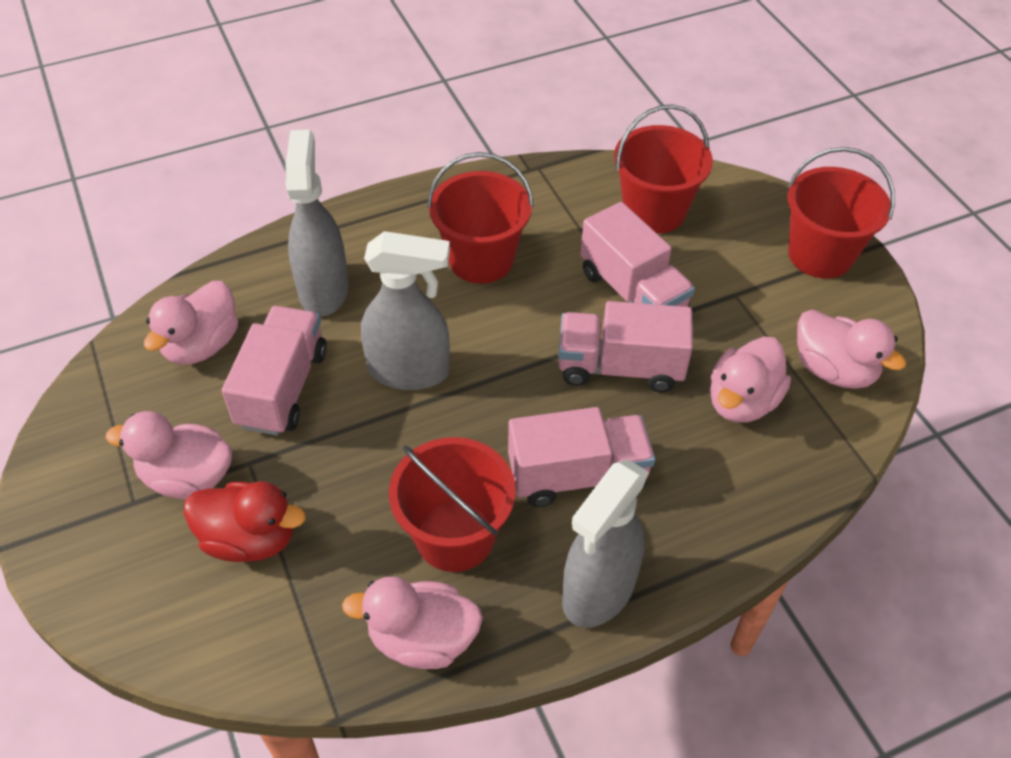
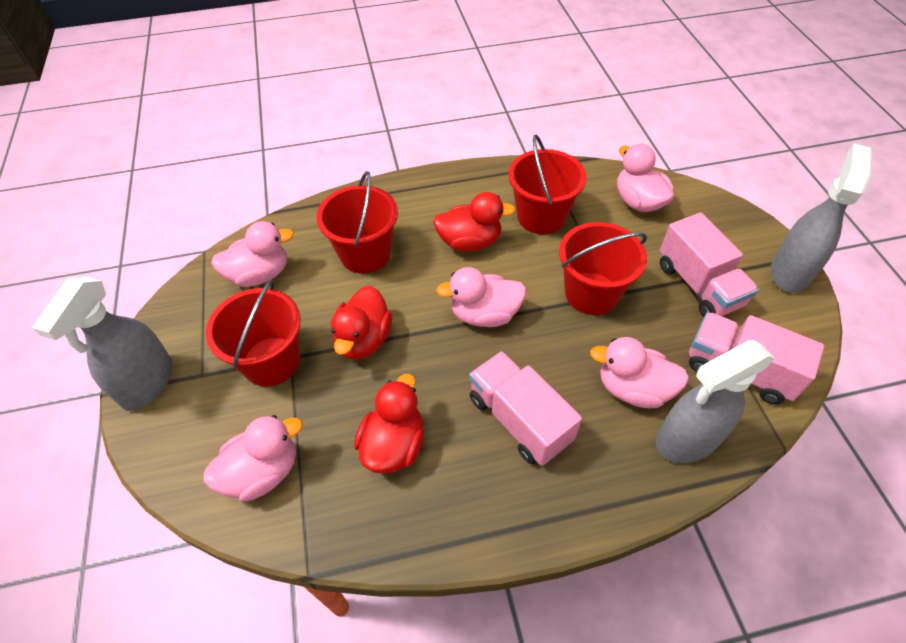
pink truck: [222,306,327,436] [508,407,655,507] [558,301,693,392] [580,202,695,307] = 4 -> [469,351,582,466] [659,213,759,317] [689,312,824,404] = 3
red duck: [184,481,306,562] = 1 -> [331,286,392,360] [354,374,424,474] [433,192,515,251] = 3

